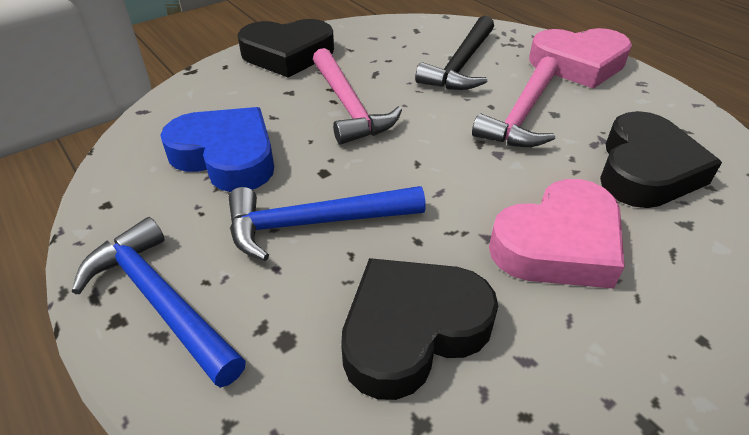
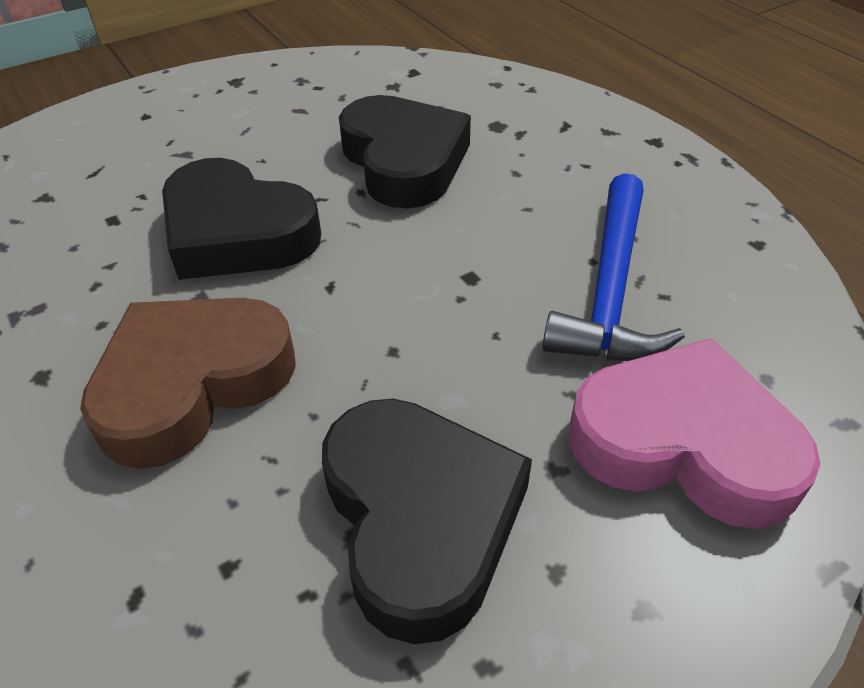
black hammer: [415,16,494,90] = 1 -> none = 0
blue hammer: [71,217,246,388] [229,186,426,261] = 2 -> [542,173,685,361] = 1
blue heart: [161,107,274,192] = 1 -> none = 0
brown heart: none = 0 -> [80,298,296,469] = 1
pink hammer: [313,48,402,144] [472,56,559,147] = 2 -> none = 0
pink heart: [489,179,625,289] [529,28,632,89] = 2 -> [568,338,820,529] = 1

